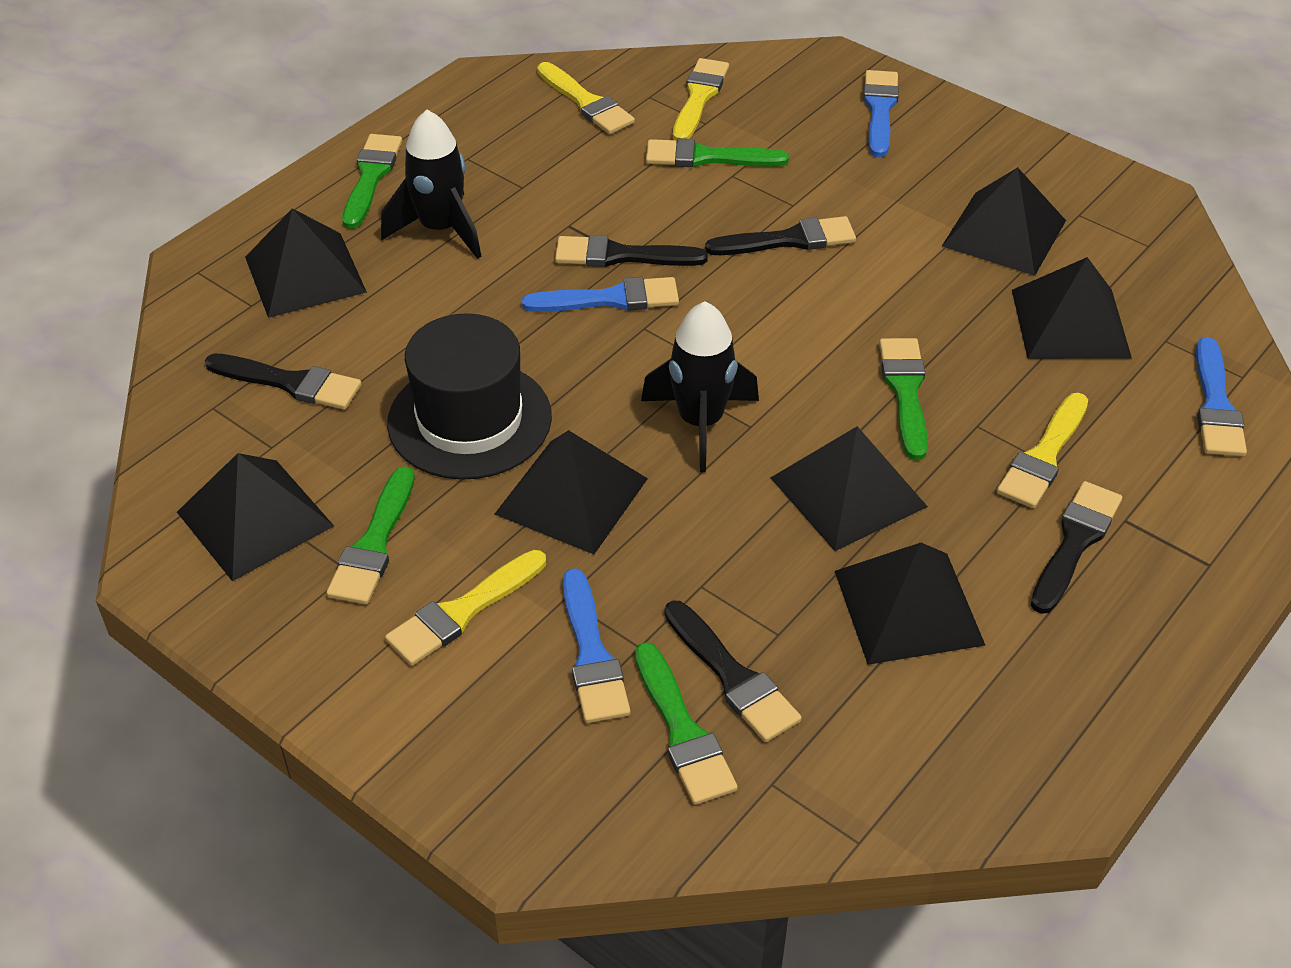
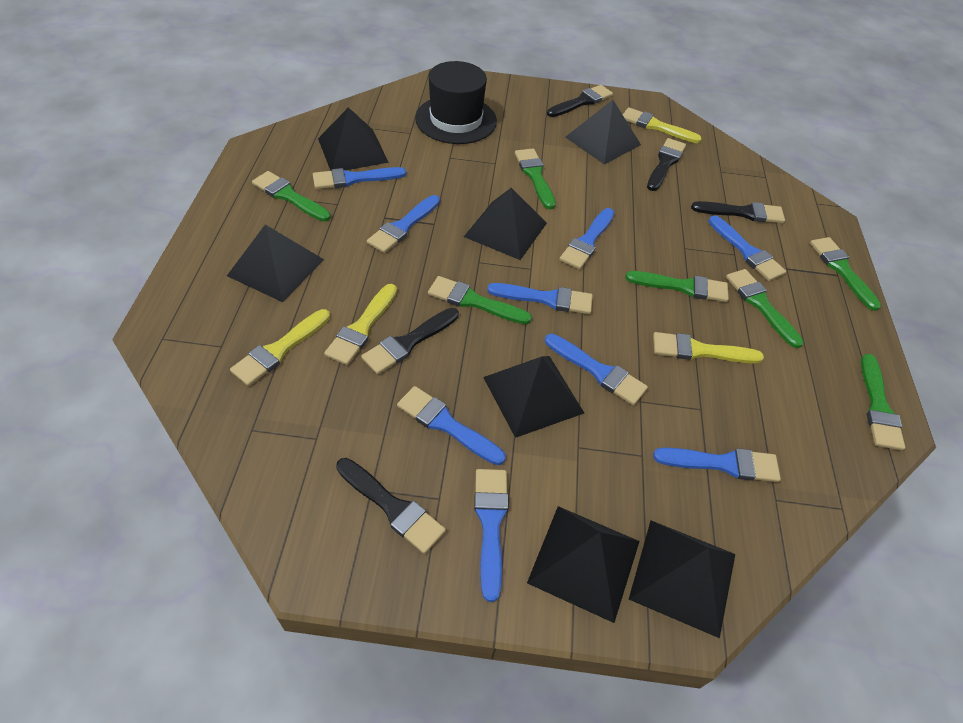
black rocket: [381,110,481,259] [641,301,759,472] = 2 -> none = 0
blue brush: [522,277,679,312] [563,568,630,723] [863,70,899,157] [1196,337,1247,457] = 4 -> [313,167,406,189] [367,195,440,253] [397,386,506,465] [474,469,508,602] [487,283,593,314] [545,334,648,405] [559,208,614,269] [653,447,781,482] [709,215,786,281] = 9
green brush: [327,466,415,605] [342,134,402,229] [635,642,738,805] [646,138,789,167] [879,338,928,460] = 5 -> [252,171,331,222] [428,276,532,324] [515,149,556,209] [625,271,729,302] [726,269,804,348] [810,237,881,311] [861,354,905,450] = 7

